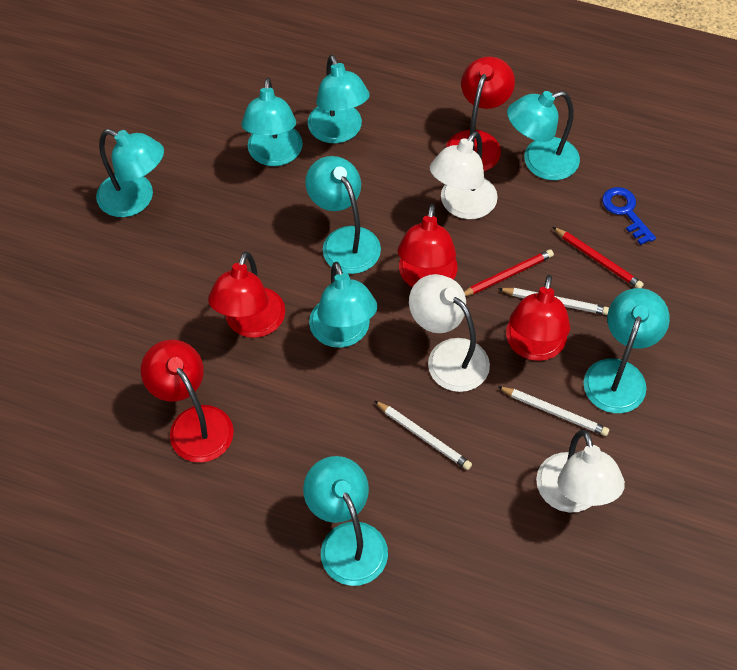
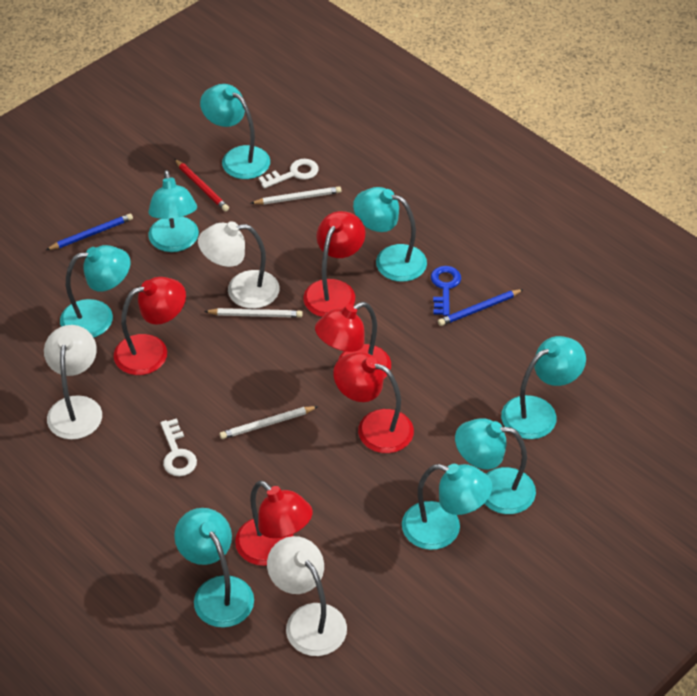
blue pencil: none = 0 -> [46,213,133,250] [438,289,524,326] = 2
red pencil: [464,249,554,296] [553,227,644,288] = 2 -> [175,159,229,211] = 1
white key: none = 0 -> [160,418,197,477] [258,159,319,188] = 2

